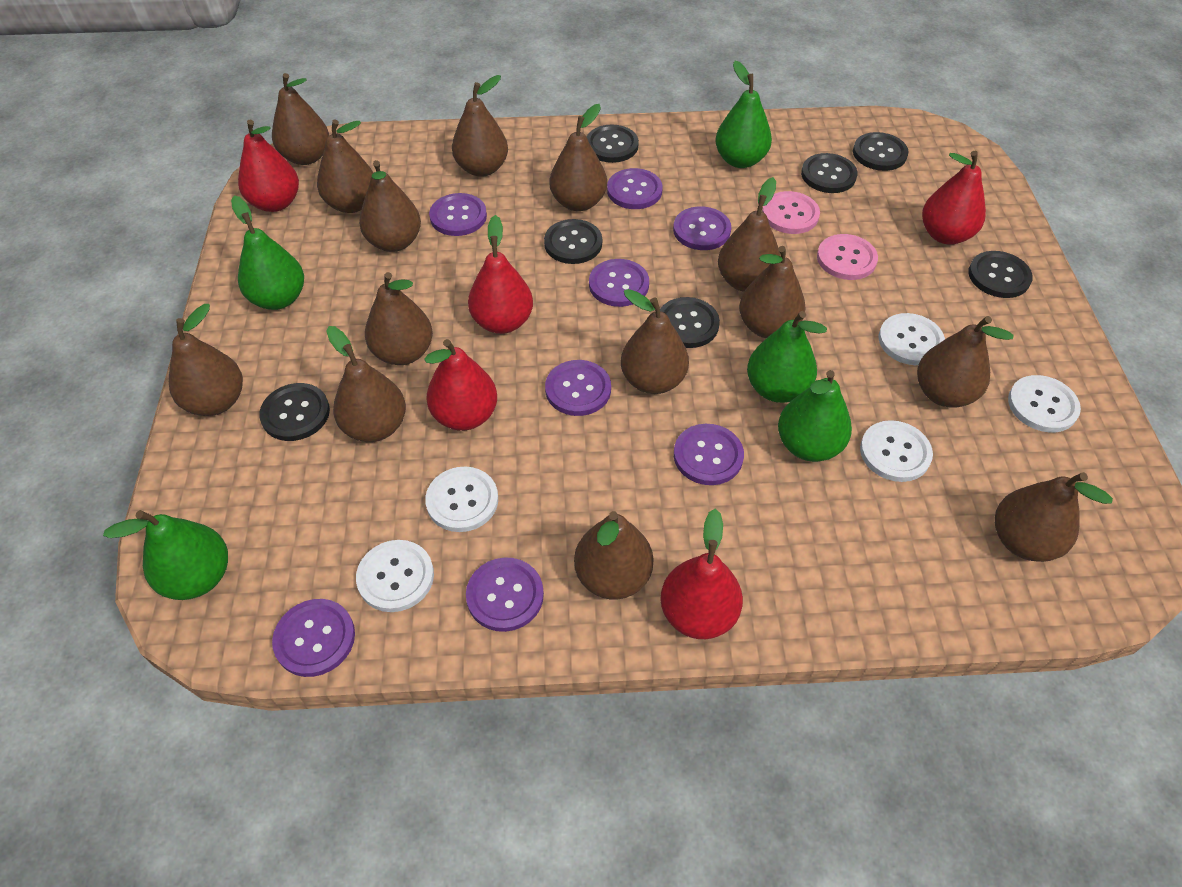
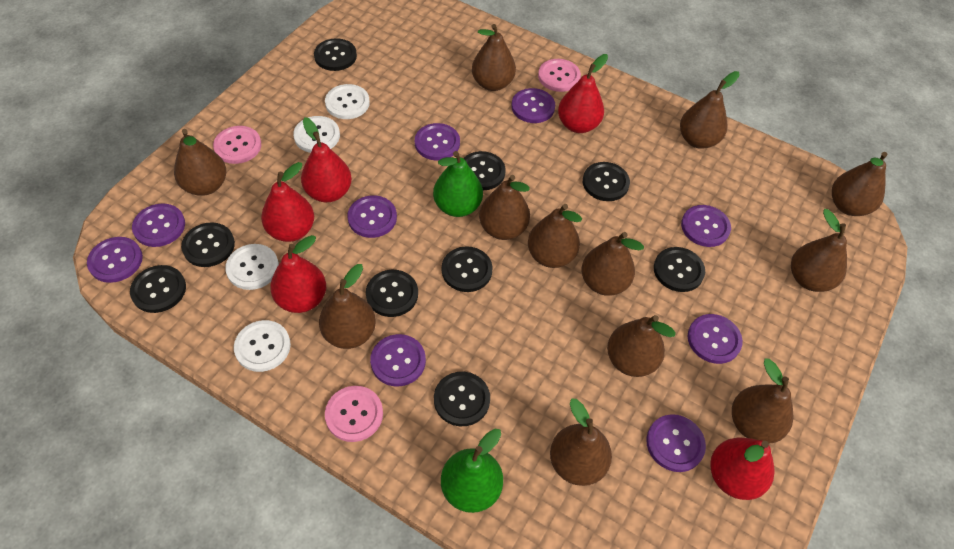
black button: [259,383,330,441] [544,219,602,264] [587,125,639,163] [660,297,720,348] [801,153,857,193] [853,132,908,171] [968,251,1033,298] = 7 -> [130,265,186,313] [181,222,235,267] [314,38,357,71] [366,270,418,317] [434,372,490,426] [442,246,493,292] [463,151,506,190] [583,162,630,201] [654,247,705,292] = 9
brown pear: [169,304,243,416] [272,73,329,165] [317,120,374,213] [326,326,406,442] [359,160,421,252] [365,272,433,365] [452,75,508,177] [550,104,607,211] [574,511,653,599] [621,289,689,394] [718,177,781,292] [739,246,806,338] [917,316,1014,407] [995,472,1113,562] = 14 -> [174,129,226,196] [319,264,376,349] [472,24,516,91] [479,175,530,240] [528,204,582,268] [550,398,612,486] [581,232,644,296] [607,315,676,377] [680,71,740,149] [732,359,794,444] [791,209,847,292] [832,152,887,216] = 12
green pear: [103,510,228,600] [231,196,304,310] [715,61,772,168] [747,311,827,403] [778,370,852,462] = 5 -> [433,151,483,217] [441,429,503,513] = 2
pink button: [762,191,820,234] [817,234,878,280] = 2 -> [213,126,261,164] [325,386,383,442] [538,59,581,92] = 3
purple button: [272,599,355,677] [429,193,487,236] [466,557,544,632] [545,360,611,416] [589,259,649,307] [607,168,663,209] [673,206,731,250] [674,424,744,485] = 8 -> [87,237,143,283] [132,203,185,247] [347,195,397,238] [370,334,426,386] [415,123,460,161] [511,88,555,123] [646,414,706,472] [681,205,731,247] [687,314,743,364] = 9
white button: [356,540,434,612] [425,467,498,532] [860,420,933,482] [879,313,945,365] [1008,375,1081,432] = 5 -> [225,244,279,290] [234,320,291,372] [293,116,340,153] [325,84,370,119] = 4

